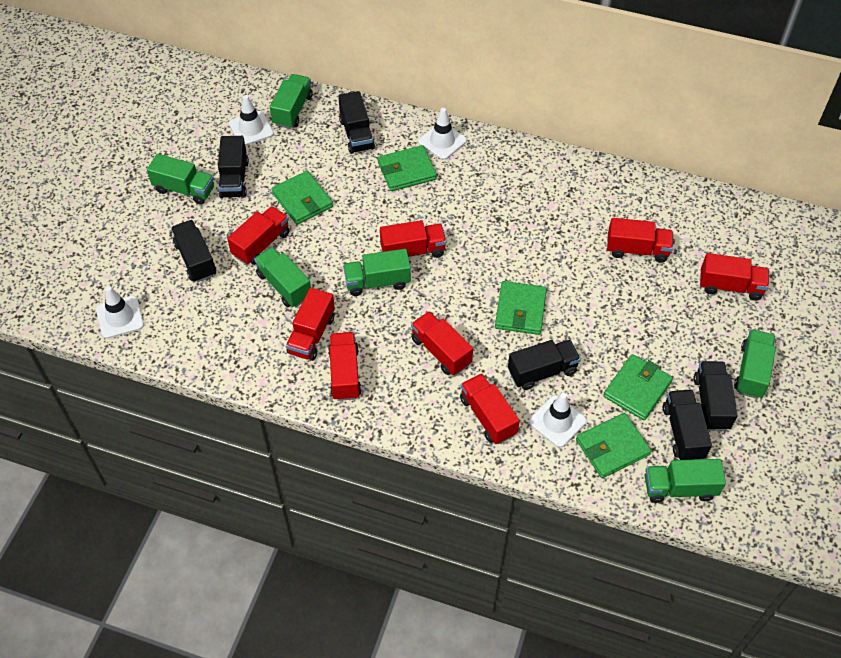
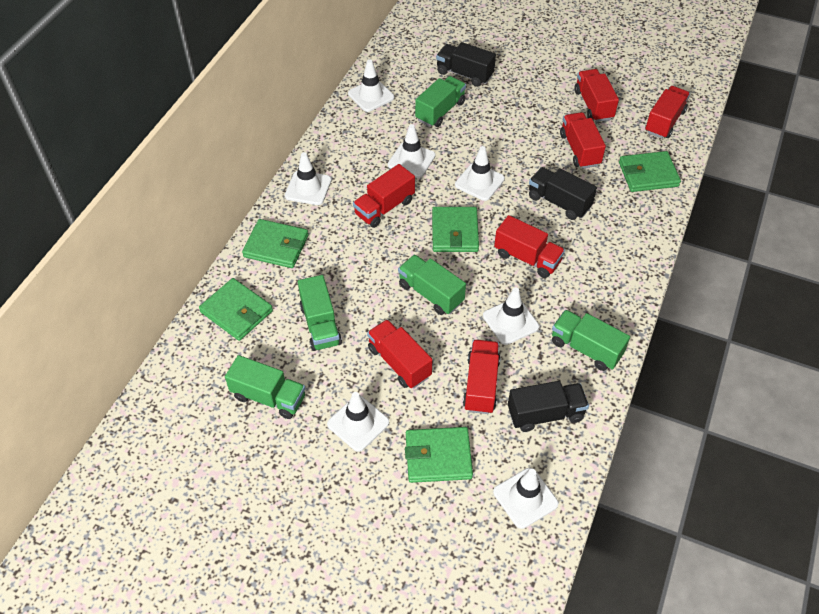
black truck: [171,220,216,282] [218,136,249,198] [338,91,375,154] [508,340,581,390] [663,389,712,460] [694,361,738,431] = 6 -> [436,42,496,87] [508,381,589,432] [529,167,597,220] = 3
green truck: [147,154,214,205] [254,247,311,308] [270,74,313,129] [343,249,411,296] [645,459,726,503] [734,329,776,399] = 6 -> [225,355,306,419] [298,275,342,351] [398,254,466,315] [415,76,466,127] [552,310,630,371] = 5
red truck: [227,206,290,265] [286,288,335,361] [328,332,361,401] [380,220,446,258] [411,311,473,375] [460,373,520,444] [607,218,673,263] [700,253,769,301] = 8 -> [353,164,415,228] [367,319,433,388] [463,340,500,414] [494,215,565,278] [560,112,606,169] [575,69,619,122] [645,86,690,139] = 7
white traffic cone: [96,286,144,339] [229,95,274,146] [418,108,467,160] [529,393,587,448] = 4 -> [285,152,331,205] [327,392,389,452] [348,59,394,112] [388,124,436,178] [455,146,505,201] [483,288,539,345] [493,468,559,529] = 7

